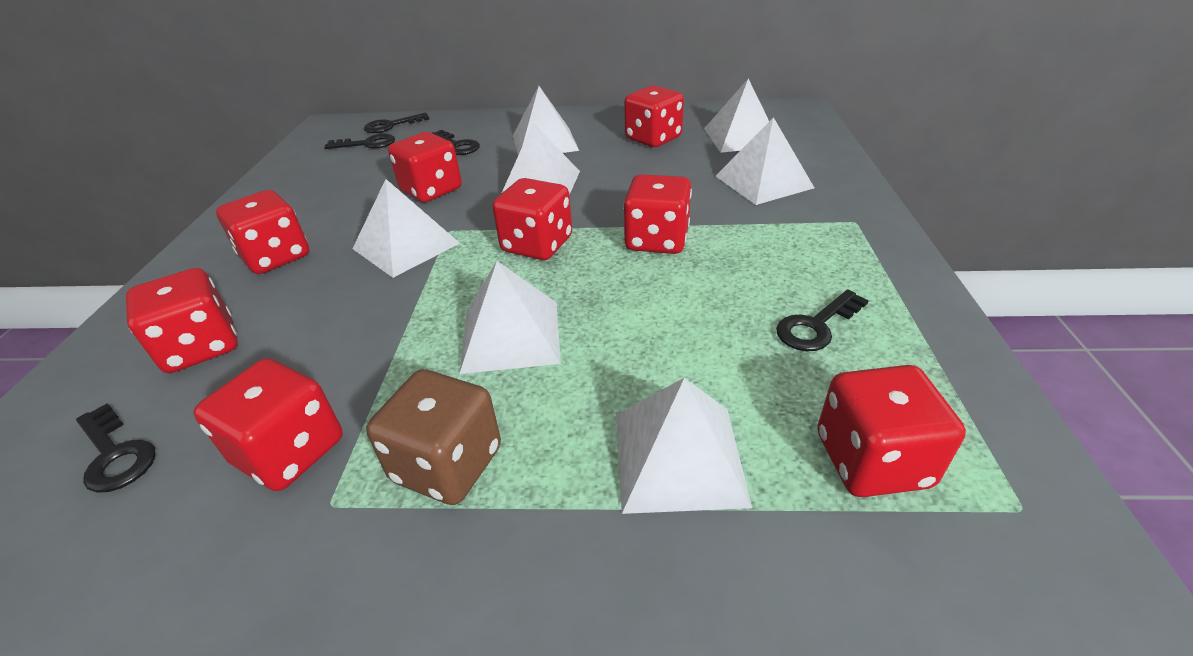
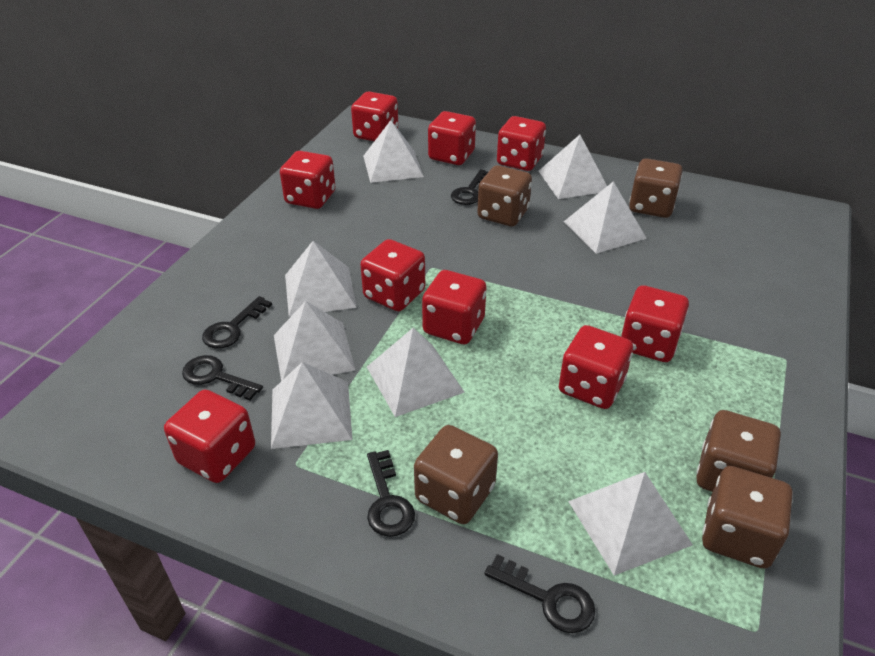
brown dice: [366,369,501,505] = 1 -> [414,425,498,524] [477,165,532,226] [629,158,683,218] [696,410,781,492] [702,466,793,569] = 5
red dice: [126,268,238,373] [193,358,343,491] [216,190,309,274] [388,132,462,202] [492,178,572,260] [623,174,692,254] [624,86,684,147] [817,365,966,497] = 8 -> [164,390,255,483] [280,151,336,209] [351,91,398,141] [360,239,425,311] [422,270,487,344] [428,111,476,165] [497,116,546,171] [559,325,633,409] [621,285,689,362] = 9
white pyramid: [352,179,460,278] [459,261,561,374] [501,123,580,195] [513,86,579,155] [616,378,752,514] [704,78,769,153] [716,117,814,205] = 7 -> [271,362,352,449] [274,301,355,381] [285,241,356,317] [363,120,424,183] [367,328,465,417] [539,135,607,199] [564,181,647,254] [568,472,693,575] = 8

